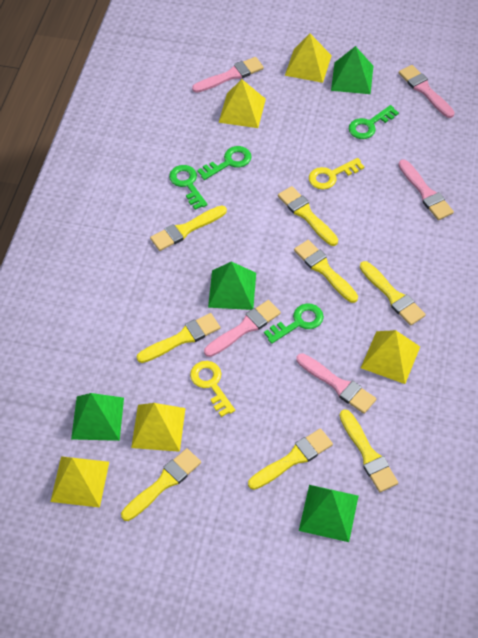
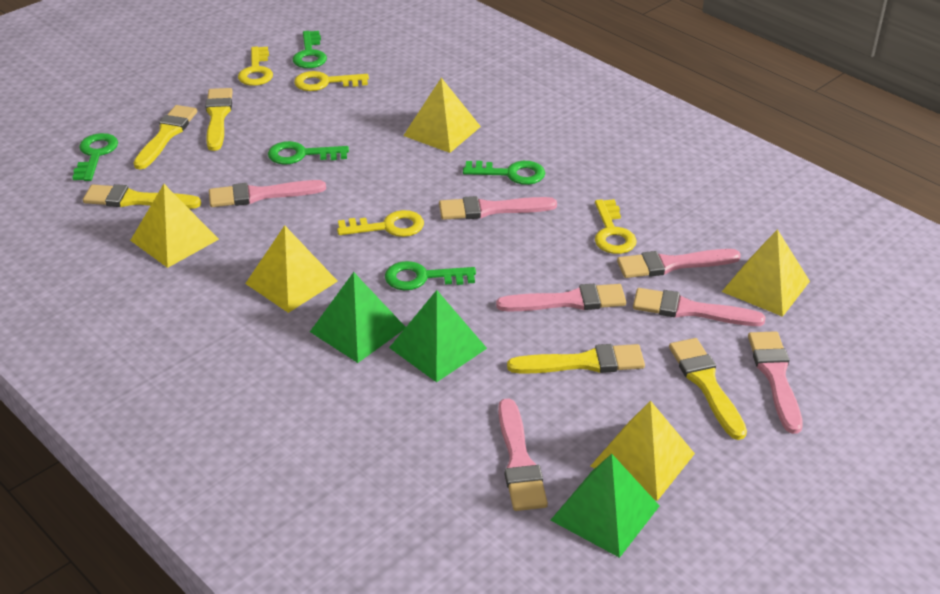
green key: [169,165,208,210] [197,146,251,180] [264,303,324,344] [349,105,399,139] = 4 -> [72,133,118,181] [268,141,349,165] [293,31,327,68] [385,261,476,290] [463,161,545,185] = 5
green pyramid: [71,393,124,441] [208,261,256,310] [299,485,359,542] [331,46,373,94] = 4 -> [310,272,406,363] [389,290,487,382] [551,454,660,558] = 3
pink brush: [192,57,264,93] [204,300,281,357] [296,353,376,414] [398,159,454,220] [399,65,455,118] = 5 -> [209,180,326,207] [439,196,557,220] [496,284,626,311] [498,399,548,511] [617,249,741,278] [633,288,766,326] [748,331,803,434] = 7
yellow brush: [121,448,201,521] [137,313,220,363] [150,205,227,251] [248,428,333,490] [278,186,338,246] [294,240,358,303] [339,409,398,492] [360,261,426,326] = 8 -> [83,184,201,209] [133,105,197,170] [205,88,233,151] [507,344,645,373] [669,338,747,440] = 5
yellow key: [190,361,235,417] [309,158,364,190] = 2 -> [238,46,273,86] [294,71,369,91] [337,210,424,237] [595,199,637,254] = 4

